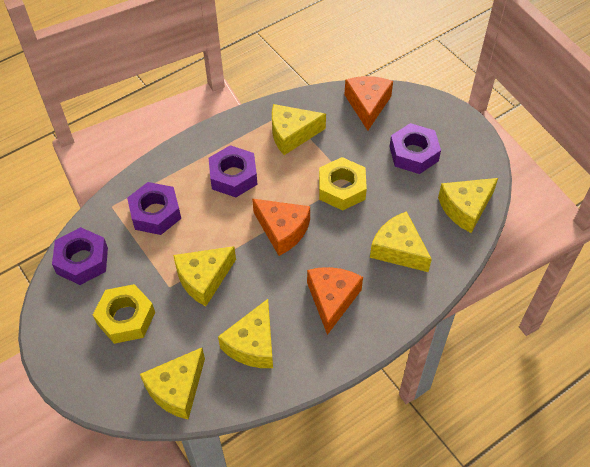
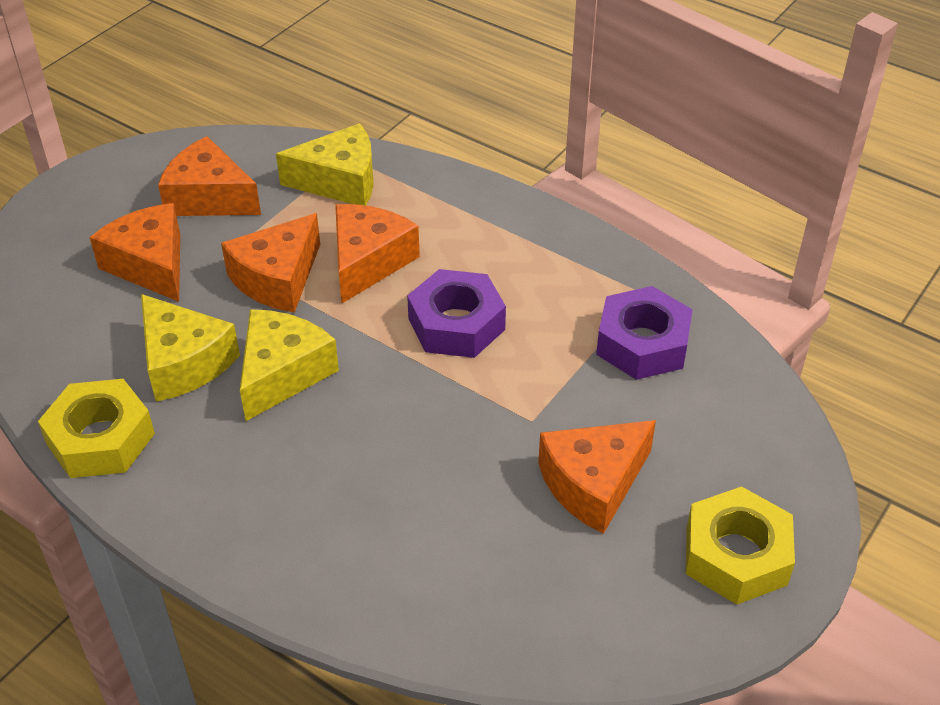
orange cheese: [252,199,310,256] [307,267,363,335] [344,76,393,131] = 3 -> [90,203,180,302] [158,136,261,216] [221,213,320,313] [335,204,420,303] [538,420,656,534] = 5
purple nut: [52,227,108,285] [127,182,181,235] [209,145,257,197] [390,123,441,174] = 4 -> [407,269,506,358] [596,286,693,380] = 2
yellow cheese: [140,348,205,420] [173,246,236,306] [218,299,273,368] [272,104,326,155] [370,211,432,272] [438,178,498,233] = 6 -> [141,294,240,402] [240,309,339,421] [276,123,374,206] = 3

